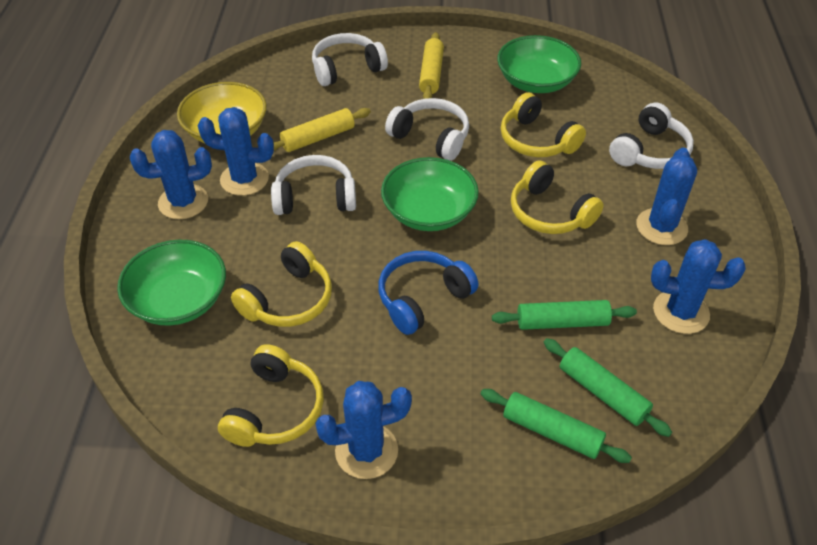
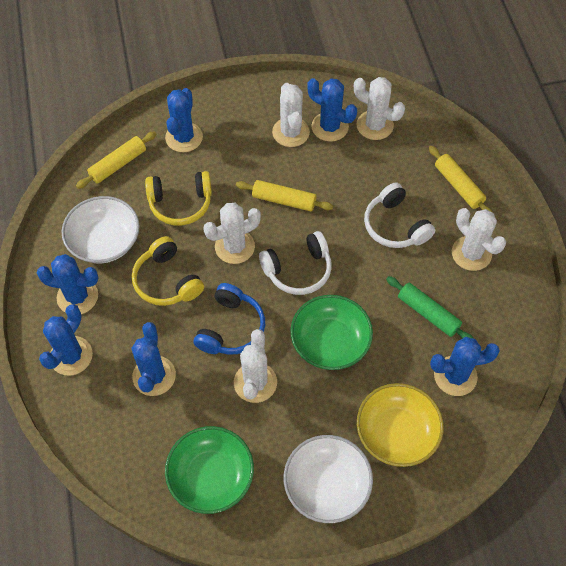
blue cactus: [130,130,212,219] [198,107,274,196] [315,381,412,479] [636,148,697,245] [651,239,746,334] = 5 -> [37,254,98,314] [39,304,93,376] [131,322,176,396] [165,88,203,152] [307,78,357,142] [430,337,500,396] = 6
green bowl: [117,240,226,326] [381,157,479,231] [497,35,581,93] = 3 -> [165,426,254,514] [290,295,373,370] = 2
green rolling pin: [481,389,632,463] [492,300,637,330] [543,338,672,437] = 3 -> [386,276,474,339] = 1
white bowl: none = 0 -> [62,196,139,263] [284,435,373,523] = 2
white cactus: none = 0 -> [203,203,261,264] [234,329,277,403] [272,83,310,147] [354,77,405,140] [452,208,506,271] = 5
white headphones: [271,155,356,215] [312,33,388,86] [385,98,469,161] [609,103,694,169] = 4 -> [259,231,332,295] [364,183,435,248] = 2
yellow headphones: [218,344,324,447] [231,241,332,327] [501,92,586,157] [511,160,604,234] = 4 -> [132,236,204,306] [145,171,212,225] = 2
yellow rolling pin: [273,108,371,152] [419,32,444,99] = 2 -> [76,131,156,189] [236,180,333,211] [429,146,492,212] = 3

